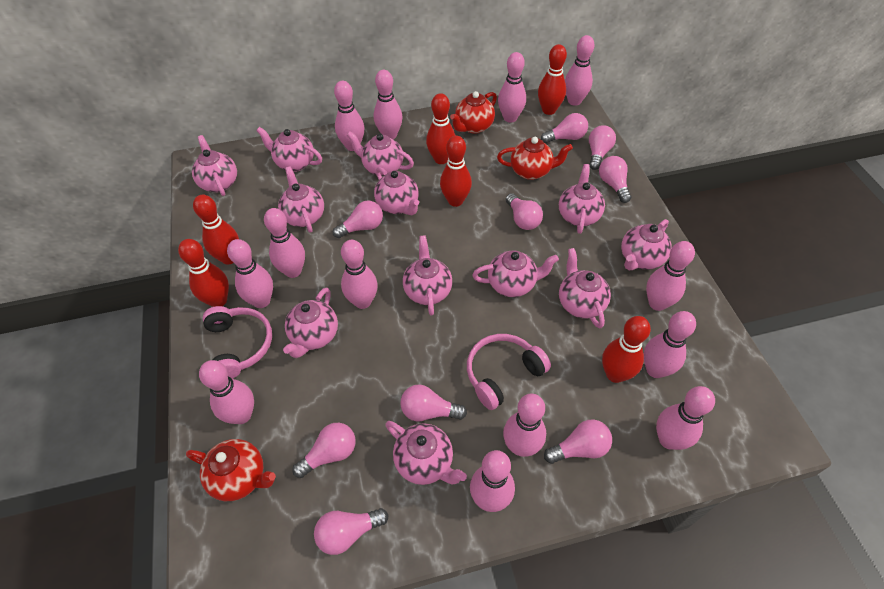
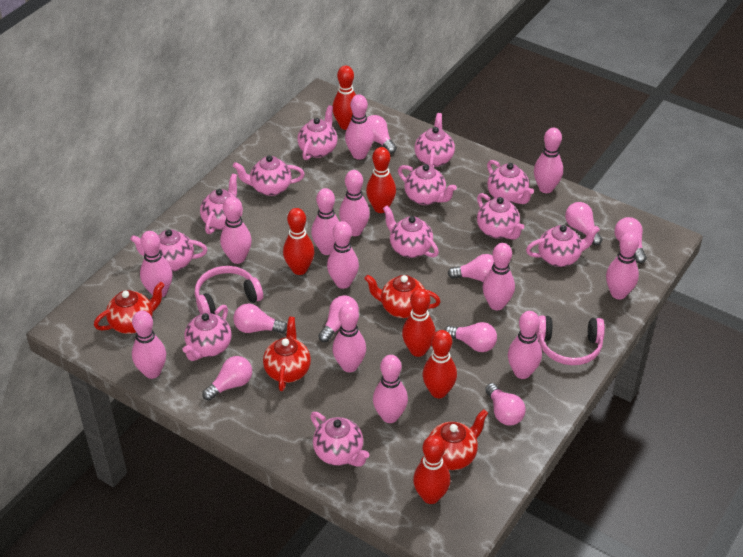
red teapot: [186,439,276,501] [450,91,497,134] [497,137,573,180] = 3 -> [94,282,165,334] [263,317,311,391] [364,275,441,318] [420,409,488,470] = 4

